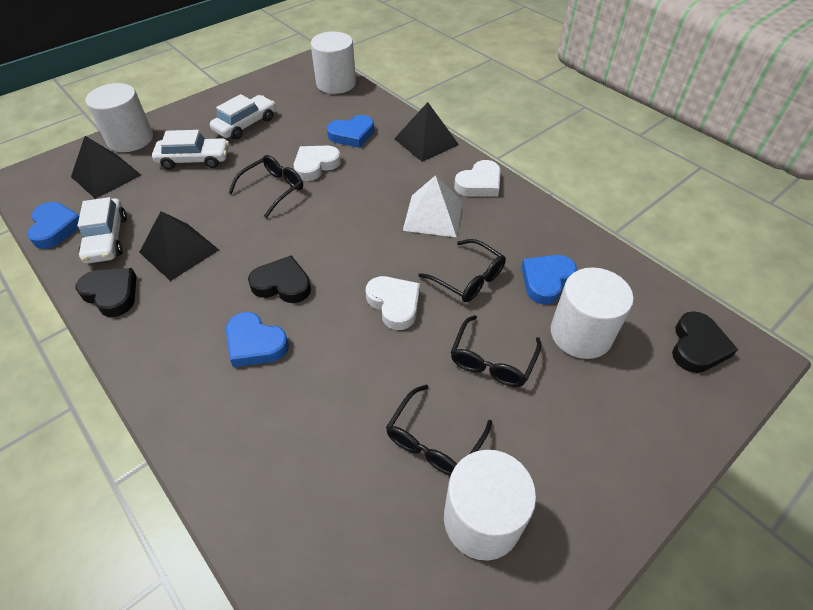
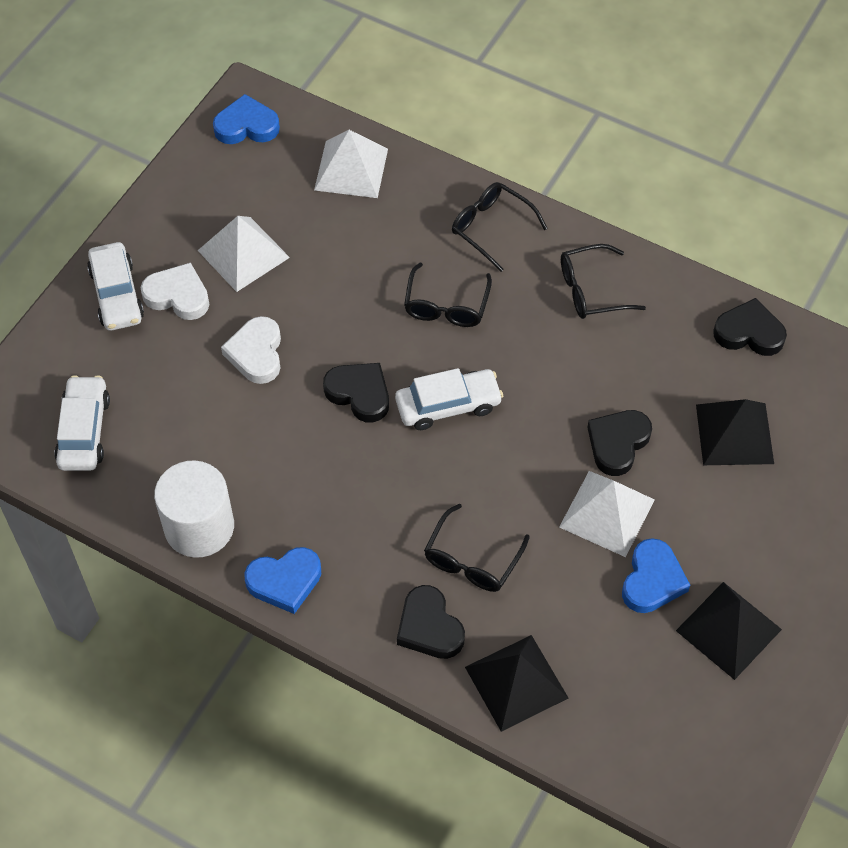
black heart: [76,268,137,317] [248,255,311,303] [672,311,738,373] = 3 -> [323,363,389,422] [397,585,465,659] [587,410,652,476] [713,298,787,356] = 4
blue heart: [27,202,80,249] [226,312,289,367] [327,115,374,148] [522,255,577,304] = 4 -> [213,94,280,144] [244,547,321,614] [622,538,690,613] = 3
white cylinder: [86,83,153,152] [311,32,356,94] [444,450,536,560] [551,268,634,359] = 4 -> [154,461,234,558] = 1
white heart: [294,146,341,181] [366,276,420,330] [454,160,501,196] = 3 -> [141,263,209,320] [221,316,281,384] = 2
white pyramid: [403,175,463,237] = 1 -> [198,216,290,292] [314,130,388,198] [559,471,655,557] = 3

